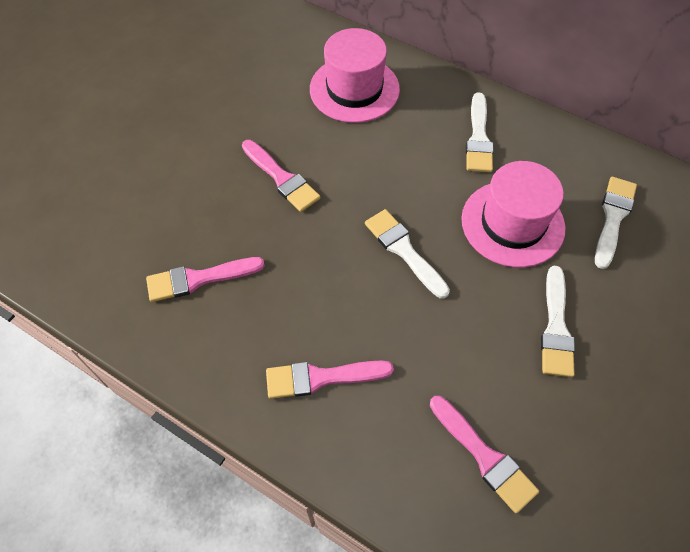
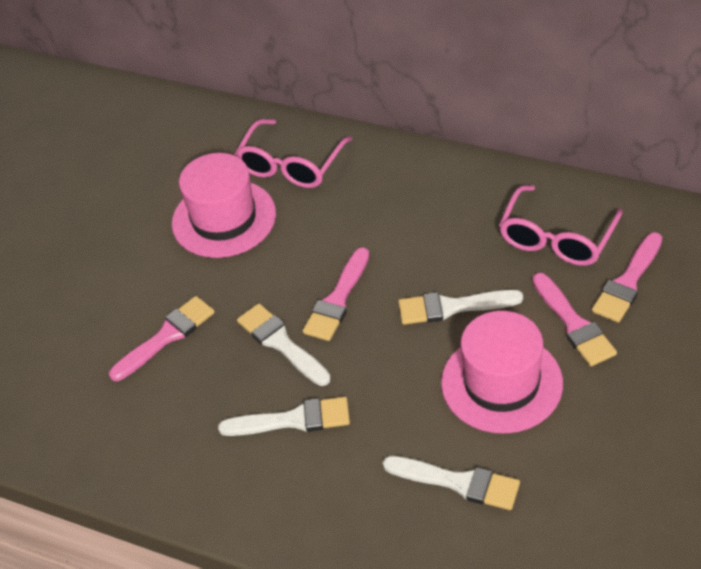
pink glasses: none = 0 -> [235,119,353,188] [499,185,622,266] = 2

